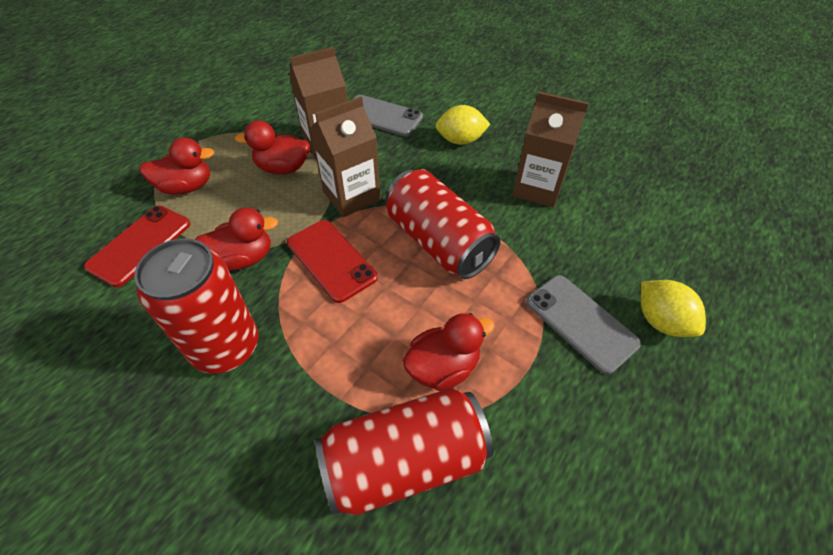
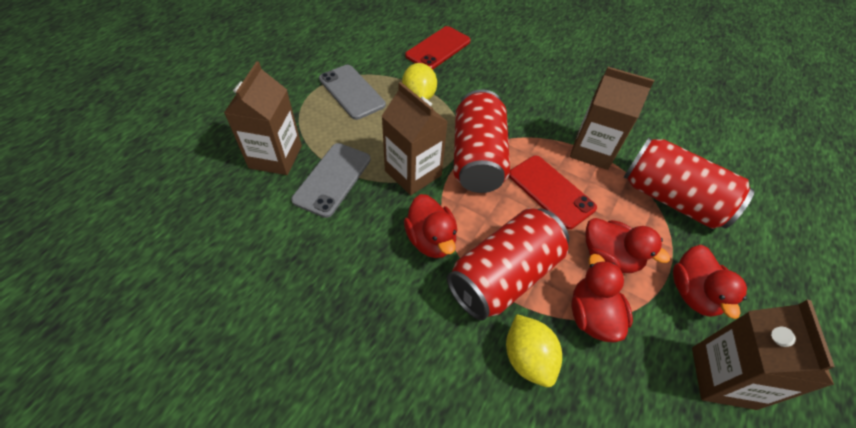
brown carton: [289,47,347,160] [310,96,381,217] [512,91,589,208] = 3 -> [224,61,302,175] [382,82,448,195] [570,67,654,170] [692,300,835,410] = 4

